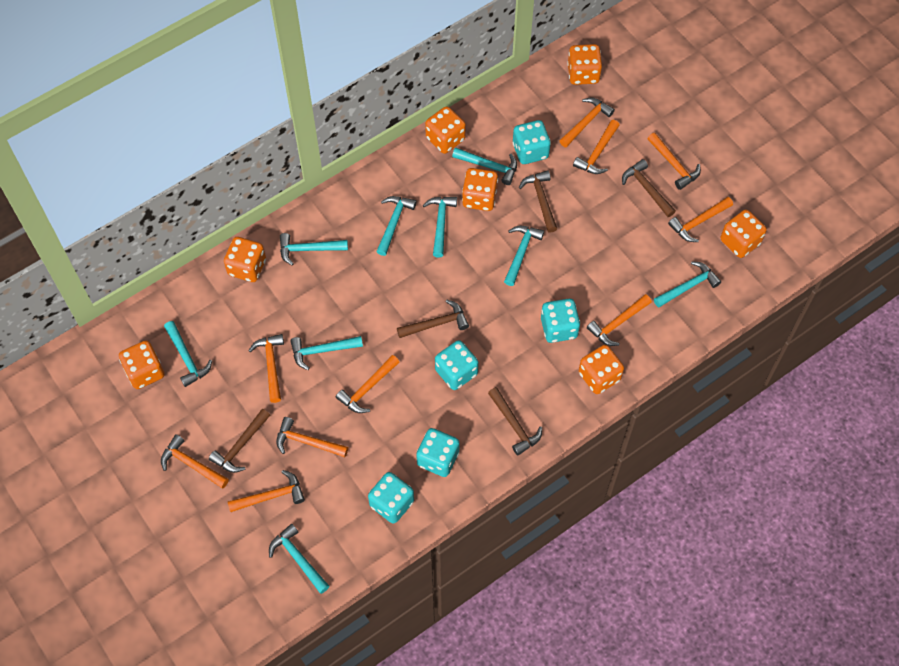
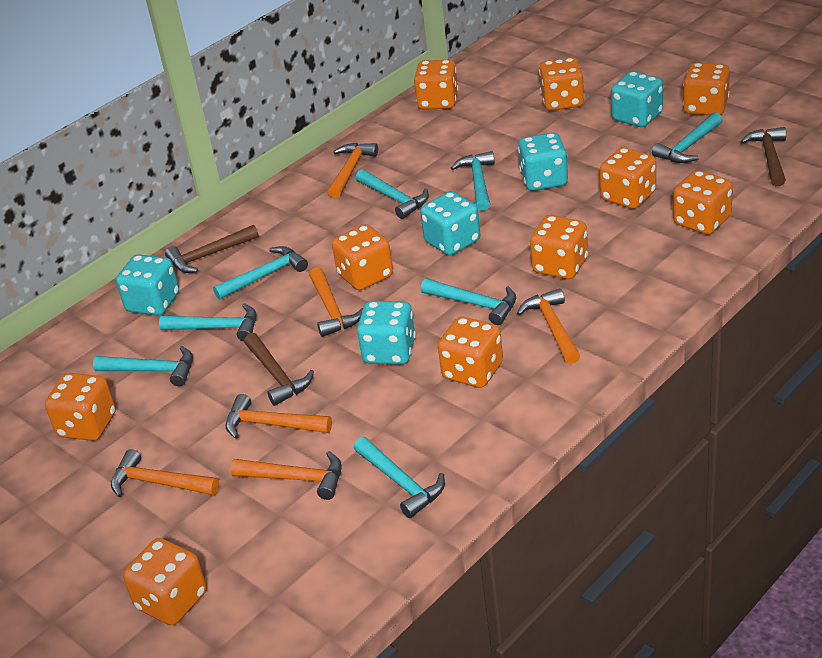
brown hammer: [209,409,270,473] [397,300,469,338] [488,387,542,456] [519,170,557,233] [622,159,676,217] = 5 -> [165,225,259,273] [244,333,314,406] [740,127,786,186] = 3
orange dice: [119,341,165,389] [224,237,266,282] [425,106,466,154] [462,168,498,211] [567,44,602,85] [579,345,624,394] [721,210,767,258] = 7 -> [45,373,116,441] [123,538,207,625] [332,224,393,290] [414,60,458,110] [438,317,503,388] [530,215,588,279] [539,57,584,111] [600,147,656,209] [673,170,733,235] [683,63,730,115] = 10
orange hammer: [161,434,229,488] [228,470,305,512] [248,334,284,403] [276,417,348,457] [336,355,400,413] [560,98,615,147] [573,120,620,174] [587,294,652,346] [647,133,701,190] [668,197,733,242] = 10 -> [111,449,219,497] [226,394,332,439] [230,451,342,500] [309,267,363,337] [328,143,378,198] [517,288,580,364] = 6
turquoise hammer: [164,321,212,387] [269,524,329,594] [280,233,348,265] [290,336,363,370] [376,196,417,256] [423,197,457,258] [452,148,517,185] [504,226,544,286] [654,261,721,308] = 9 -> [93,346,193,386] [159,303,256,341] [213,246,308,300] [354,437,445,518] [356,169,429,219] [421,279,516,325] [451,151,495,211] [652,112,723,163] = 8

